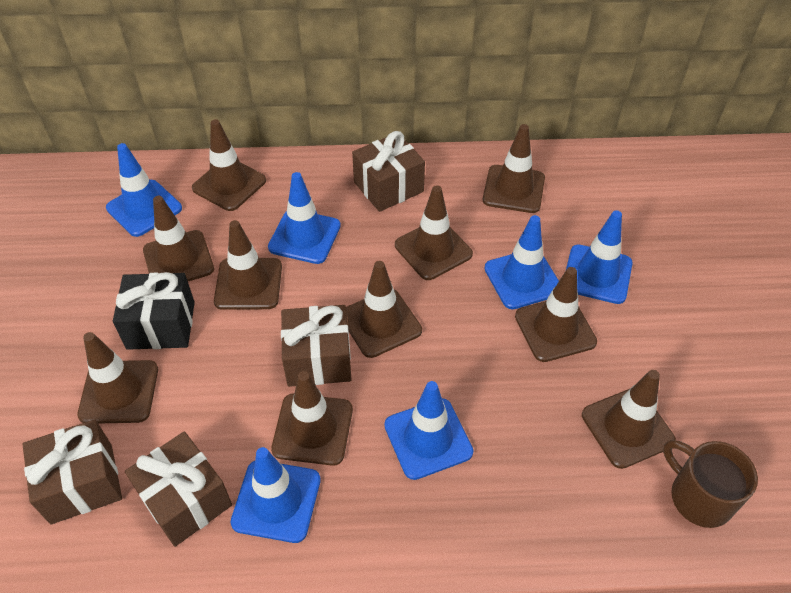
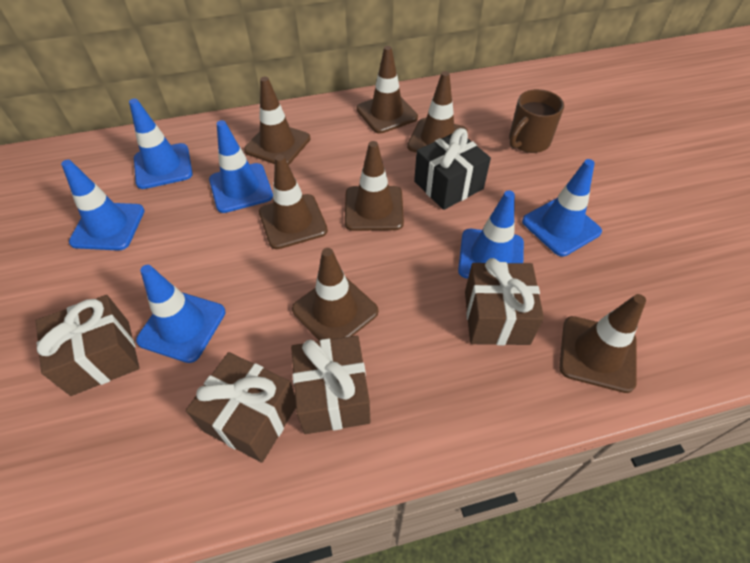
brown traffic cone: [77,332,158,424] [143,196,214,281] [192,119,266,211] [214,220,282,310] [271,371,353,466] [346,261,422,358] [395,185,473,280] [483,124,545,213] [515,267,597,362] [582,370,676,469] = 10 -> [244,77,310,165] [259,154,328,249] [292,248,379,341] [345,141,404,231] [356,46,418,134] [407,71,468,153] [559,294,646,393] = 7

